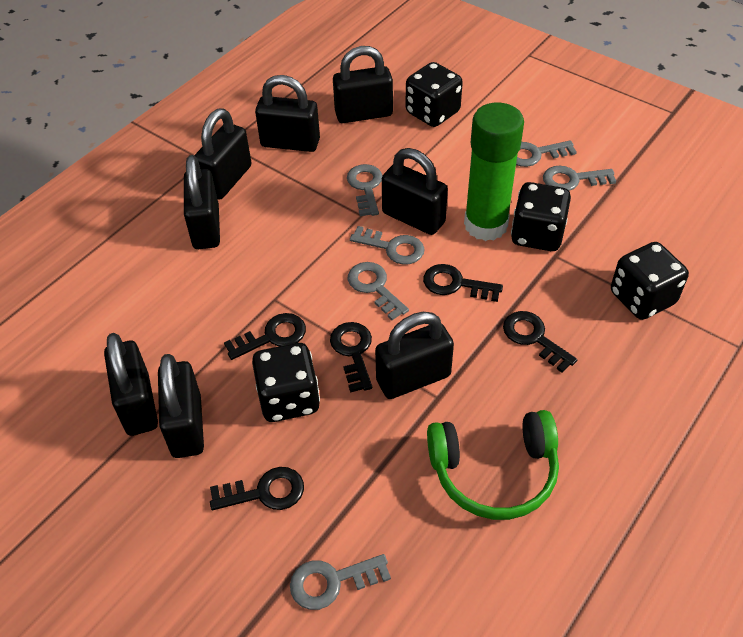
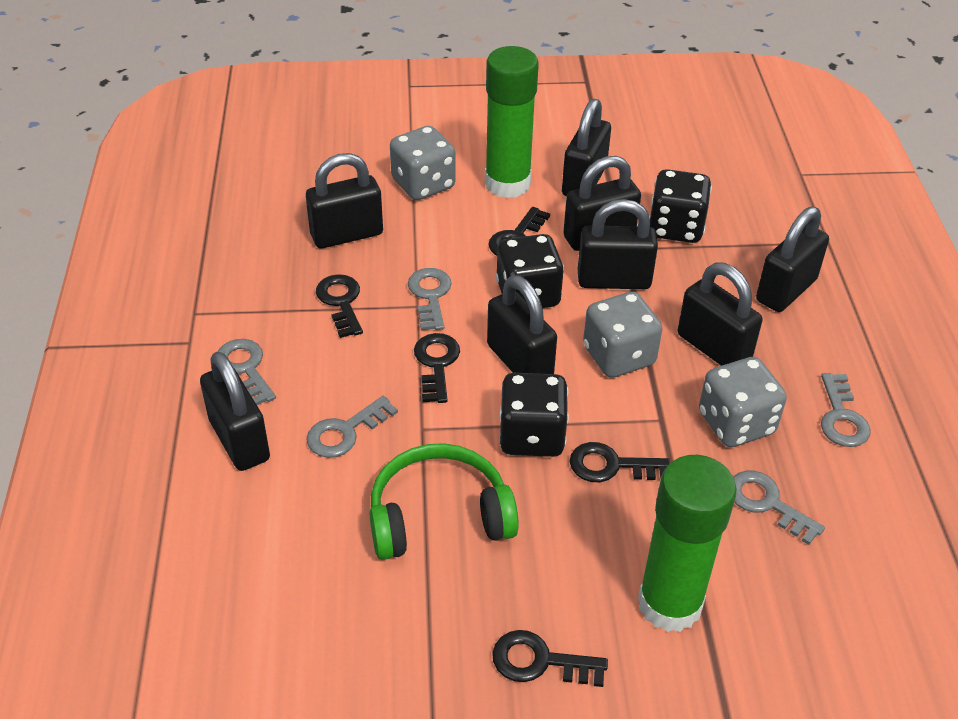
black dice: [252,343,320,422] [405,62,463,127] [511,182,571,251] [611,242,689,320] = 4 -> [496,234,564,308] [500,373,569,457] [650,169,712,243] = 3
green glue stick: [464,102,524,241] = 1 -> [485,46,539,198] [638,455,736,632] = 2
grey dice: none = 0 -> [390,126,456,200] [583,292,662,378] [699,357,787,447] = 3
grey key: [290,554,391,610] [347,164,382,216] [348,262,409,320] [350,226,425,265] [516,140,577,167] [543,166,616,191] = 6 -> [218,339,276,405] [307,396,398,458] [408,268,452,330] [733,471,825,545] [821,373,871,447] = 5

